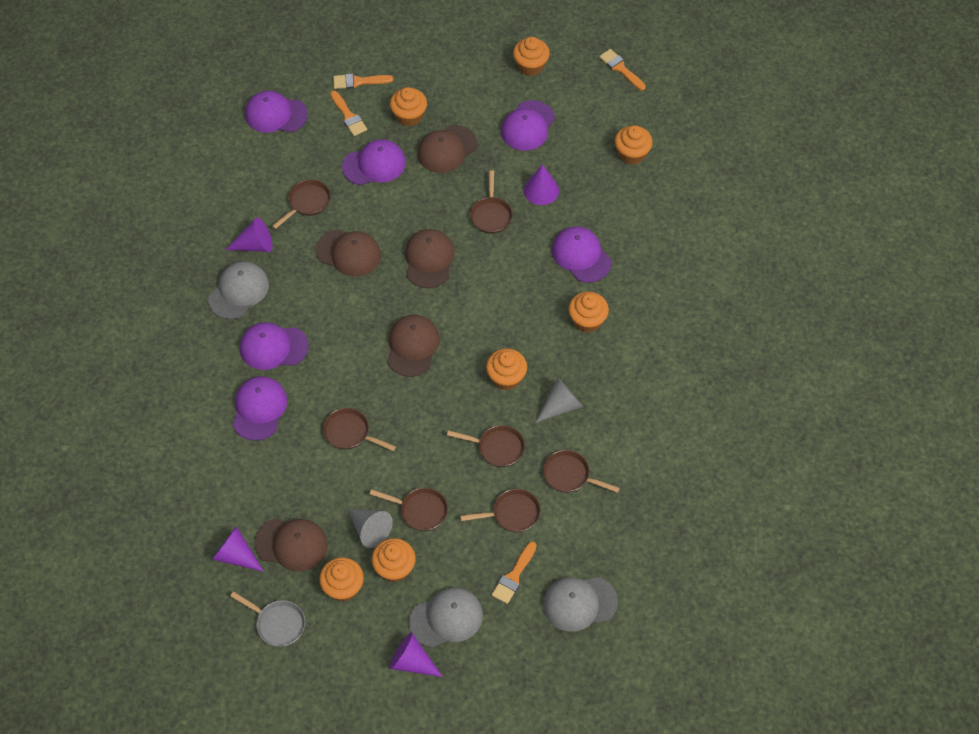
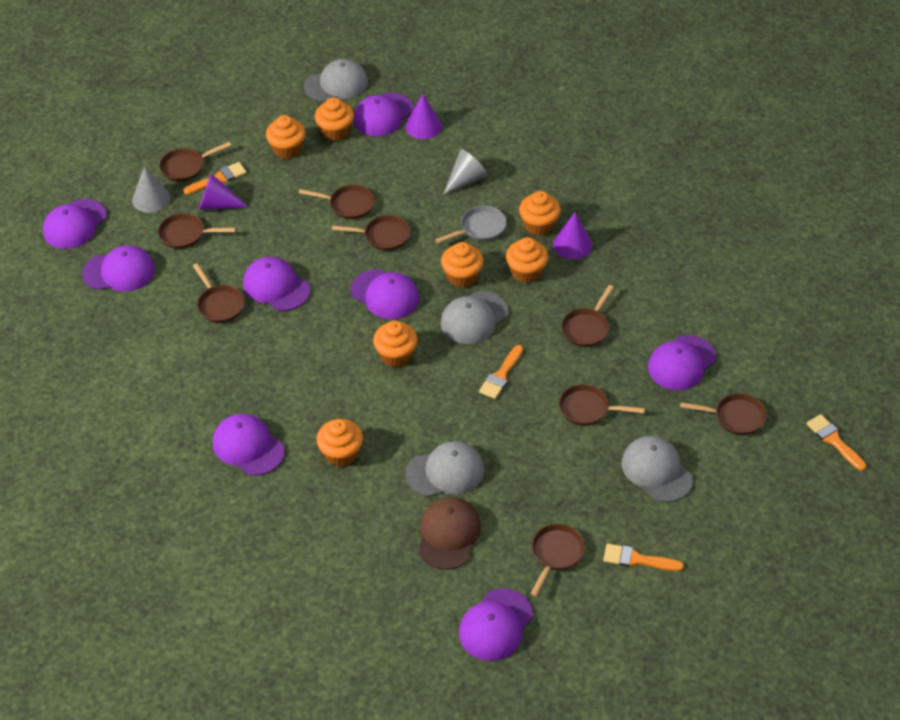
brown cap: [254,518,328,572] [316,229,381,276] [387,315,440,377] [405,229,455,288] [417,125,477,173] = 5 -> [418,497,481,570] = 1
brown pan: [272,179,331,229] [323,408,396,451] [370,488,448,531] [447,425,525,467] [460,489,541,532] [470,170,513,234] [543,450,620,493] = 7 -> [158,213,236,249] [159,142,231,182] [193,263,245,323] [299,185,375,219] [332,215,410,251] [531,524,585,596] [559,384,645,426] [561,285,614,347] [680,393,767,435] = 9
grey cap: [208,261,269,319] [409,588,483,648] [543,577,618,632] = 3 -> [304,59,368,102] [405,441,484,497] [440,291,508,344] [622,436,693,502] = 4
purple cap: [233,376,288,441] [240,322,309,370] [245,91,308,133] [342,139,406,185] [501,100,555,151] [552,226,611,283] = 6 -> [43,199,107,249] [82,245,155,291] [213,414,285,476] [243,257,310,311] [351,269,419,319] [353,93,414,136] [459,588,533,661] [648,335,716,390] = 8
purple cone: [212,526,264,572] [225,217,273,252] [389,632,443,677] [524,165,559,205] = 4 -> [199,174,249,210] [405,94,442,139] [553,212,592,259] = 3

